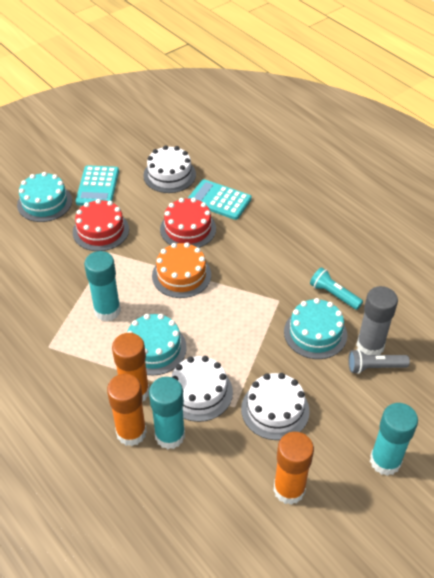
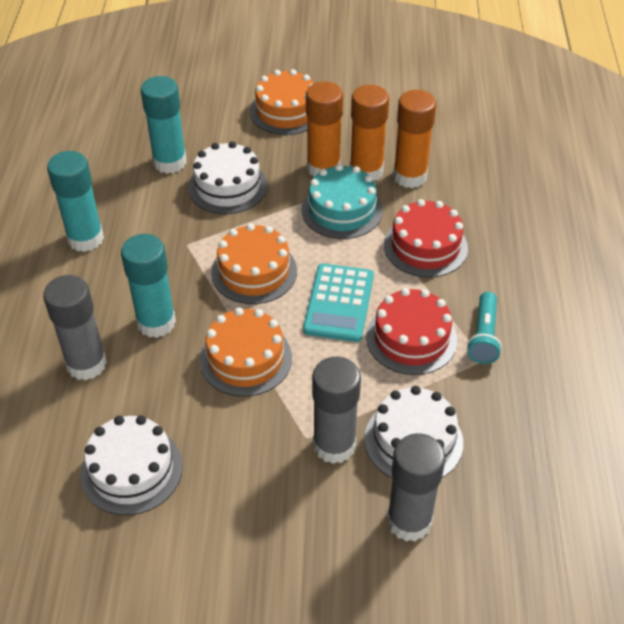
grey flashlight: [348,349,410,374] = 1 -> none = 0
grey glue stick: [356,286,398,355] = 1 -> [43,275,107,380] [312,357,361,464] [387,433,445,541] = 3
orange cake: [152,242,211,298] = 1 -> [199,307,292,397] [211,223,297,304] [250,69,314,135] = 3
turquoise cake: [17,172,72,222] [127,314,187,375] [284,298,347,359] = 3 -> [302,164,383,239] = 1
turquoise calculator: [76,165,119,206] [188,179,252,220] = 2 -> [303,264,374,342] = 1

